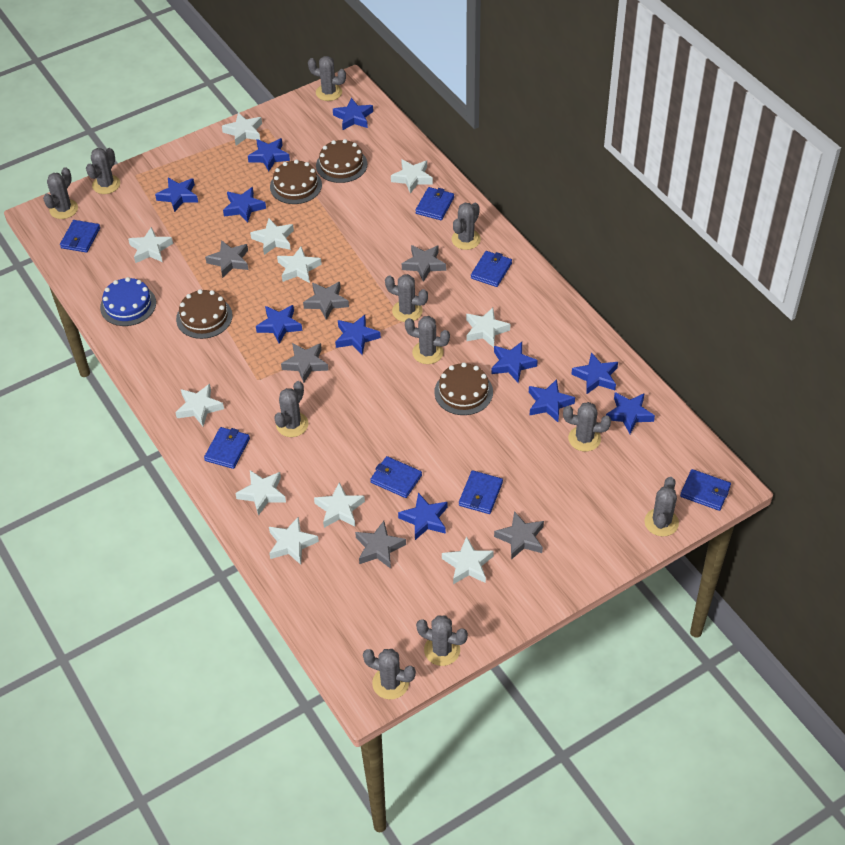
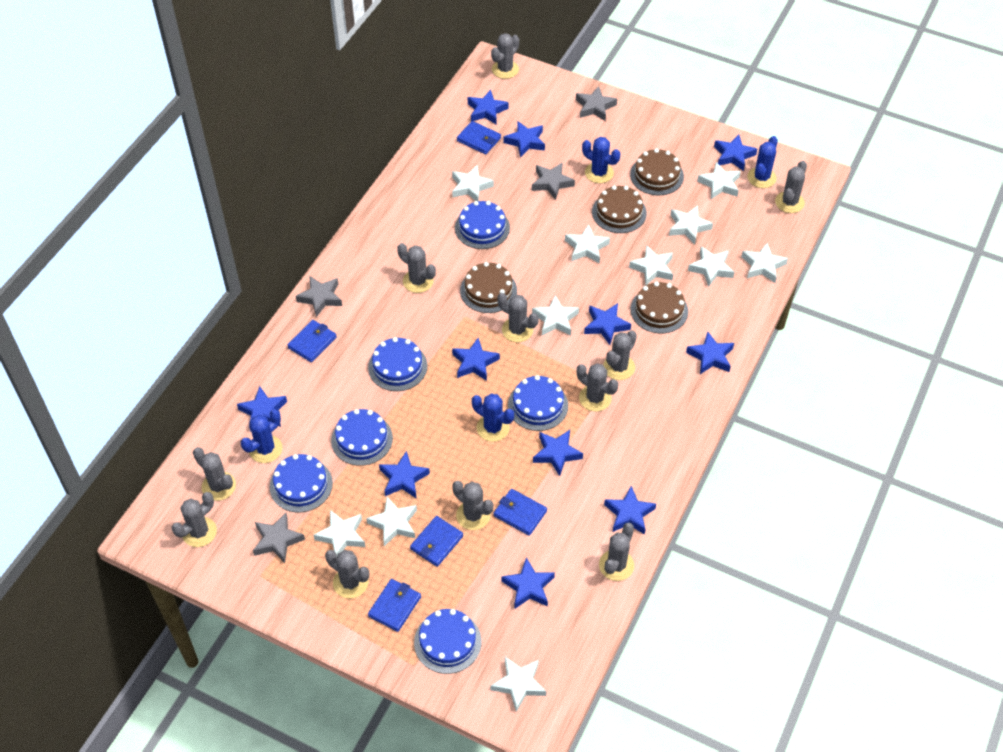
blue cactus: none = 0 -> [241,409,282,463] [472,394,514,442] [582,137,620,183] [747,136,778,188] = 4
blue cake: [100,277,156,326] = 1 -> [270,454,333,512] [331,409,393,466] [368,337,427,391] [414,609,482,674] [455,201,510,249] [508,375,568,431] = 6
blue wallet: [60,220,100,253] [204,427,250,469] [370,456,422,498] [415,187,454,220] [459,470,503,514] [471,251,512,287] [680,469,731,511] = 7 -> [287,320,337,362] [368,579,421,632] [410,516,463,567] [457,121,501,154] [493,489,547,536] = 5
grey star: [205,240,248,278] [281,343,329,383] [303,282,349,320] [355,521,406,569] [402,245,446,282] [494,511,544,560] = 6 -> [253,513,305,563] [296,276,342,317] [532,162,575,200] [576,86,617,121] = 4

